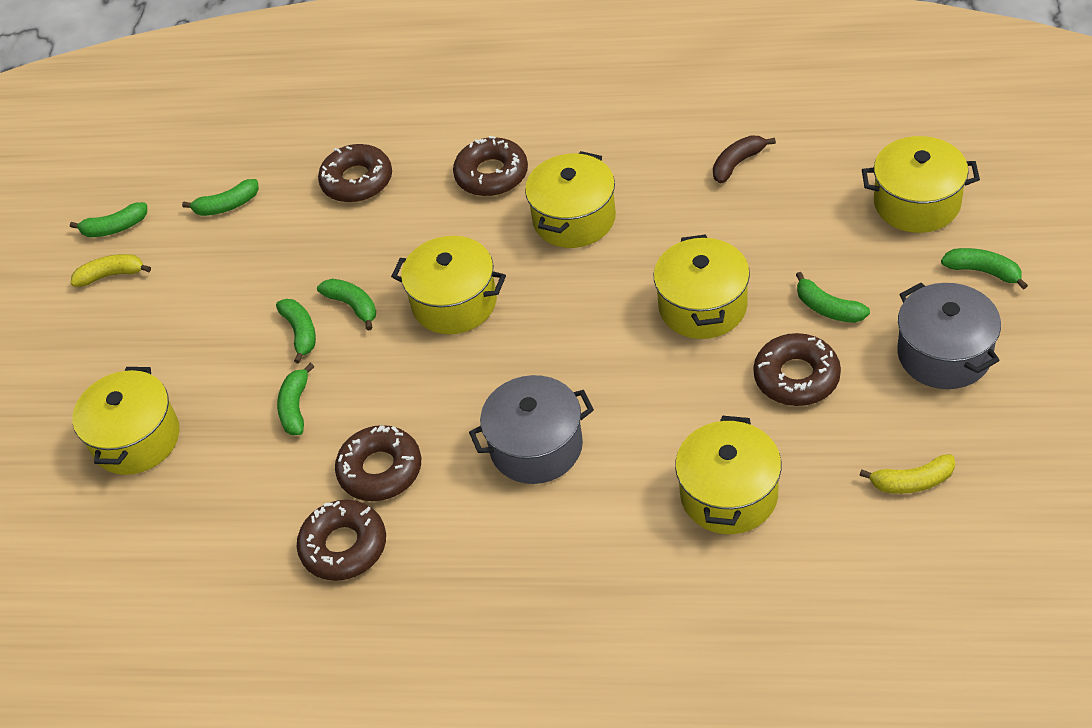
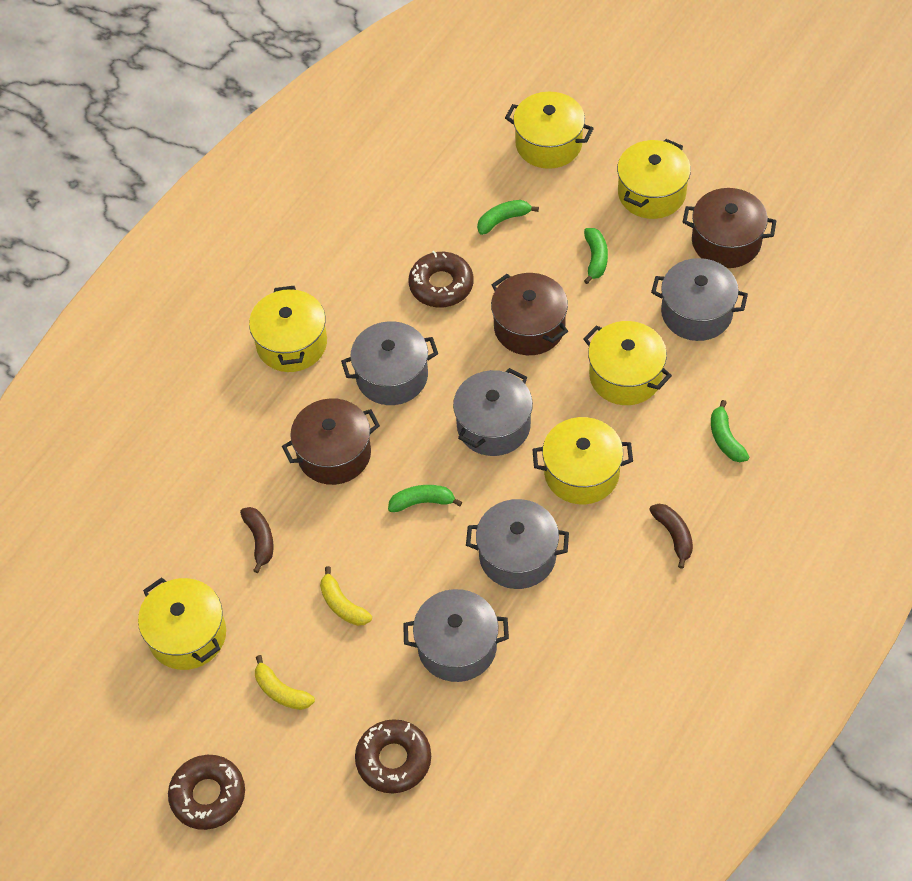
brown banana: [713,135,776,183] = 1 -> [240,507,274,573] [649,504,693,569] = 2
brown donut: [297,500,386,581] [318,144,392,202] [335,425,421,501] [453,136,528,196] [753,333,841,406] = 5 -> [168,755,245,830] [355,719,431,793] [408,251,473,307] = 3
brown pot: none = 0 -> [282,398,380,485] [491,273,568,355] [683,188,776,268] = 3
green banana: [70,202,147,237] [182,179,259,216] [276,299,316,364] [277,363,314,435] [317,279,376,330] [796,272,870,323] [941,248,1028,289] = 7 -> [388,485,462,512] [477,200,539,235] [584,228,608,284] [711,400,749,462] = 4
grey pot: [469,375,594,484] [897,283,1001,389] = 2 -> [341,321,438,405] [403,589,509,682] [453,368,533,456] [466,499,569,589] [651,258,748,341] = 5

